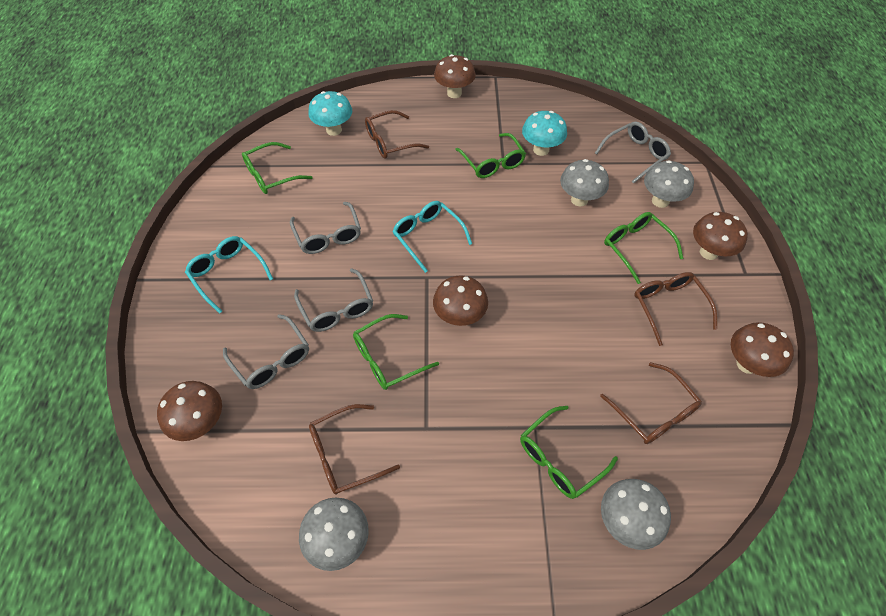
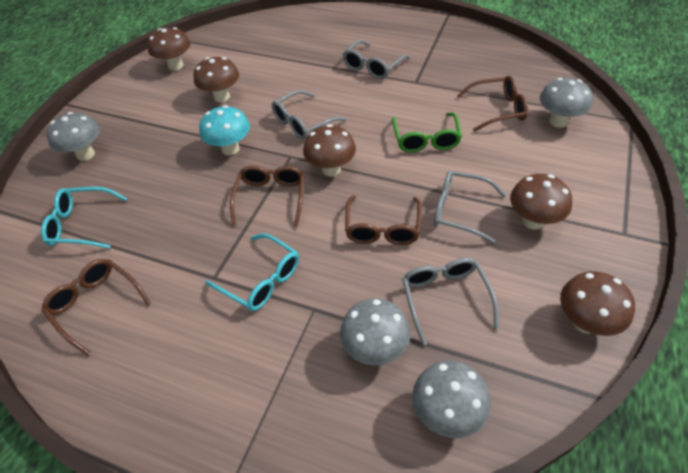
green glasses: [242,142,312,194] [353,314,439,390] [455,133,526,178] [520,406,618,499] [604,212,684,284] = 5 -> [392,112,462,153] = 1
turquoise mushroom: [308,91,352,136] [522,111,567,156] = 2 -> [199,105,250,155] = 1

